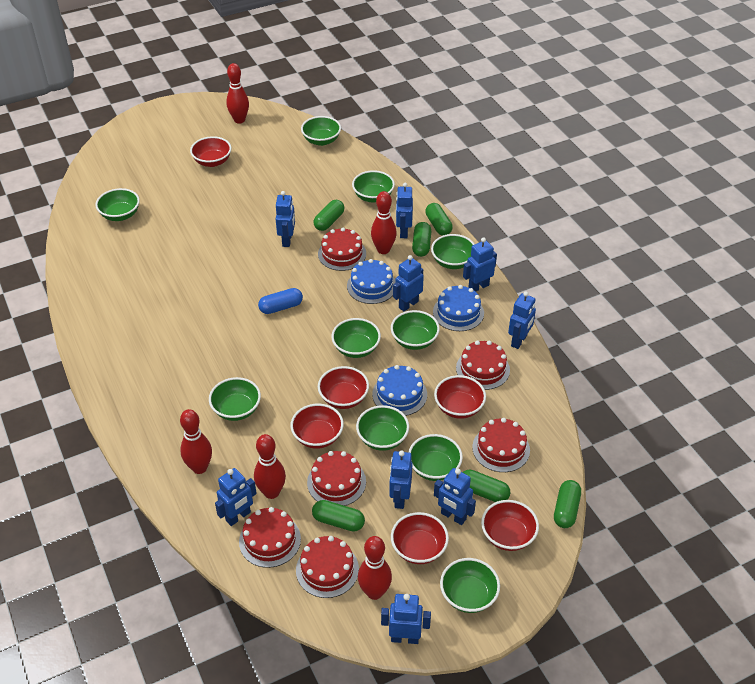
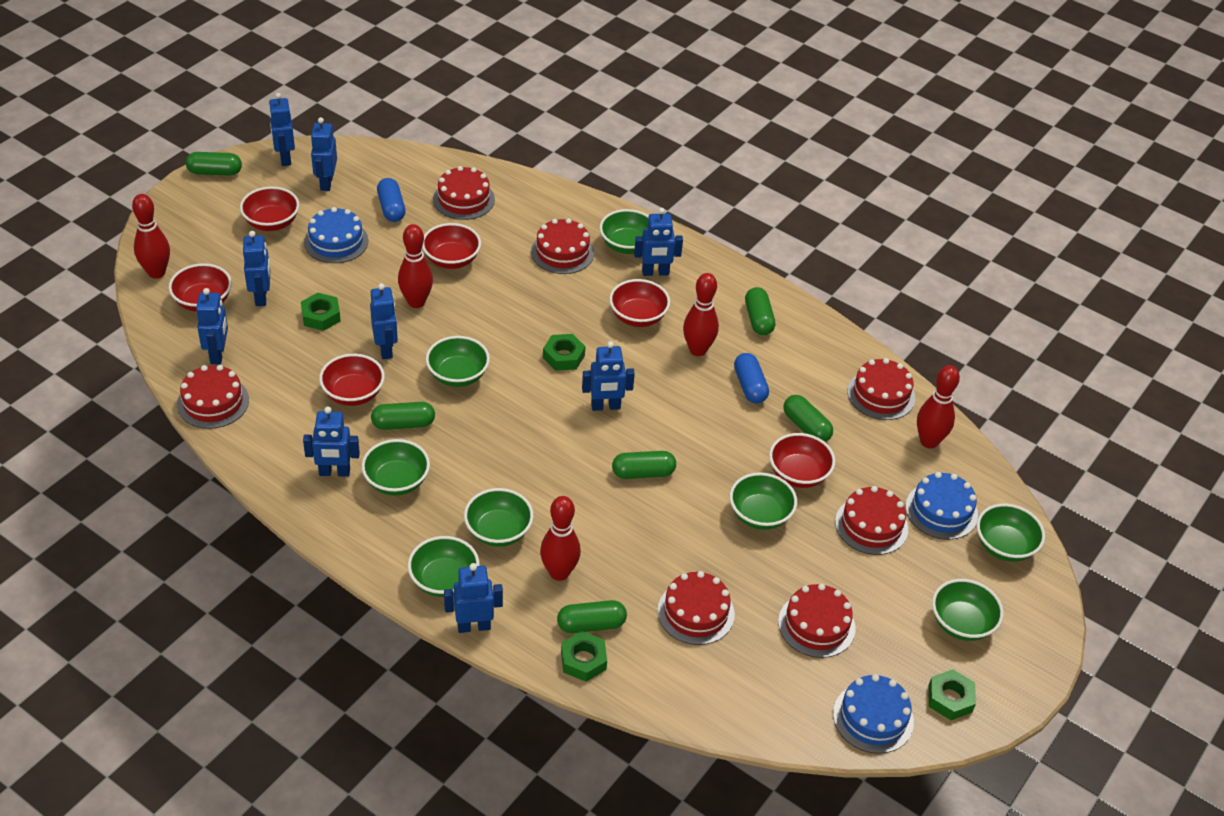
blue capsule: [258,288,303,314] = 1 -> [377,178,406,222] [734,353,769,404] = 2
green bowl: [95,188,140,221] [209,377,261,421] [301,116,341,146] [331,318,381,358] [352,170,395,202] [356,405,409,451] [391,310,440,350] [409,434,463,481] [431,234,475,269] [440,558,500,613] = 10 -> [361,439,430,496] [408,536,480,597] [426,336,490,387] [464,488,534,547] [599,209,649,254] [729,472,797,530] [932,579,1004,641] [977,503,1045,562] = 8
green nut: none = 0 -> [301,293,341,331] [543,334,585,371] [561,631,607,682] [928,669,976,720] = 4
red cake: [239,507,301,568] [296,536,359,598] [307,451,366,506] [318,228,366,271] [456,341,510,390] [472,418,530,472] = 6 -> [177,365,249,429] [433,166,495,220] [531,218,594,274] [658,571,735,645] [778,584,855,658] [835,486,908,555] [847,358,915,420] = 7

